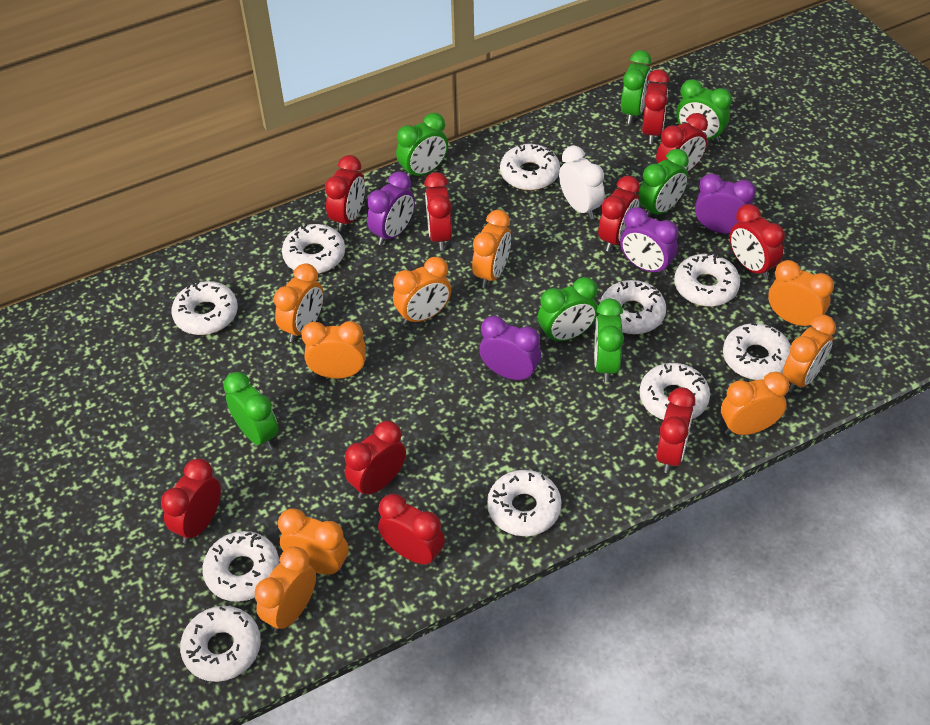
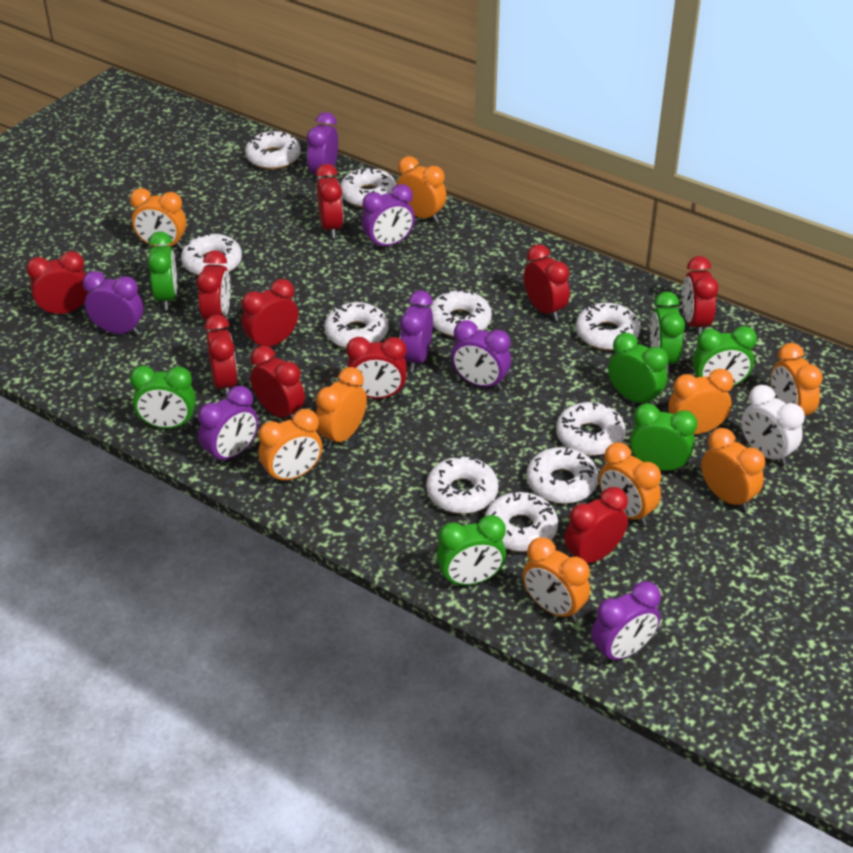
purple clock: [367,171,415,246] [479,316,541,382] [620,207,678,276] [695,173,756,233] = 4 -> [83,271,143,336] [198,385,258,466] [307,112,338,181] [362,184,415,250] [400,291,433,372] [451,320,511,391] [591,581,661,664] = 7

